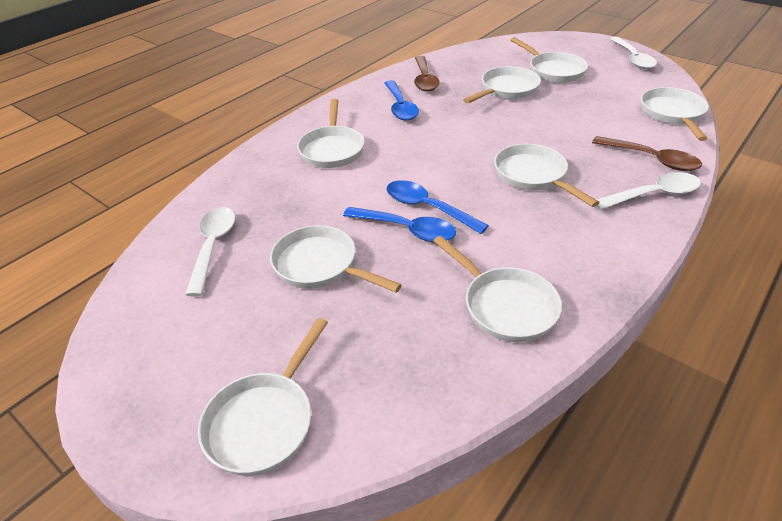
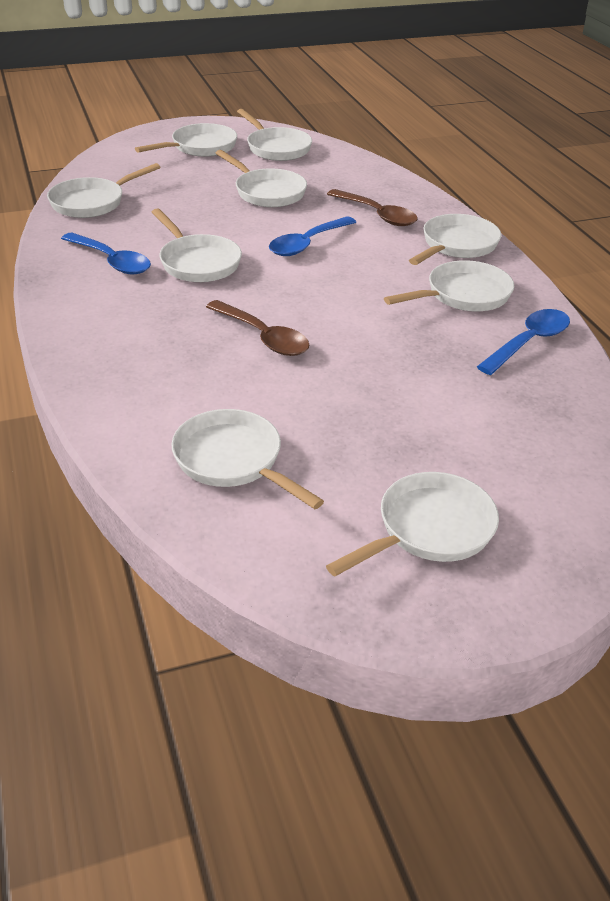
white pan: [198,318,328,476] [270,225,402,293] [297,99,365,168] [434,236,562,342] [463,66,541,104] [494,144,600,207] [510,37,588,83] [641,87,709,141] = 8 -> [47,163,160,218] [135,123,237,157] [152,208,242,282] [171,409,324,509] [216,150,307,207] [237,109,312,161] [326,472,499,576] [384,260,514,312] [409,214,501,265] = 9
white spoon: [185,207,236,296] [596,172,701,210] [610,37,657,69] = 3 -> none = 0

